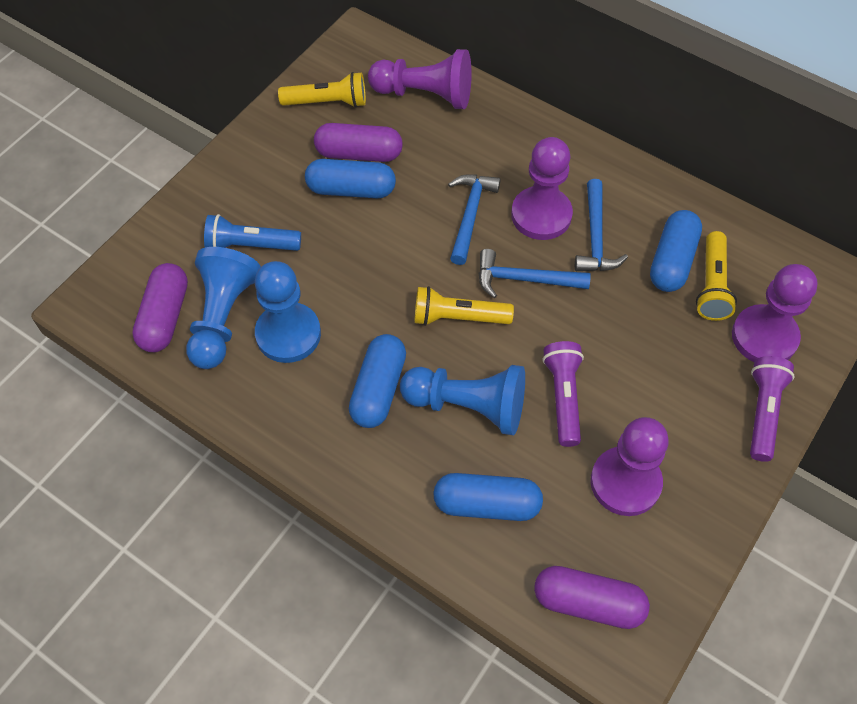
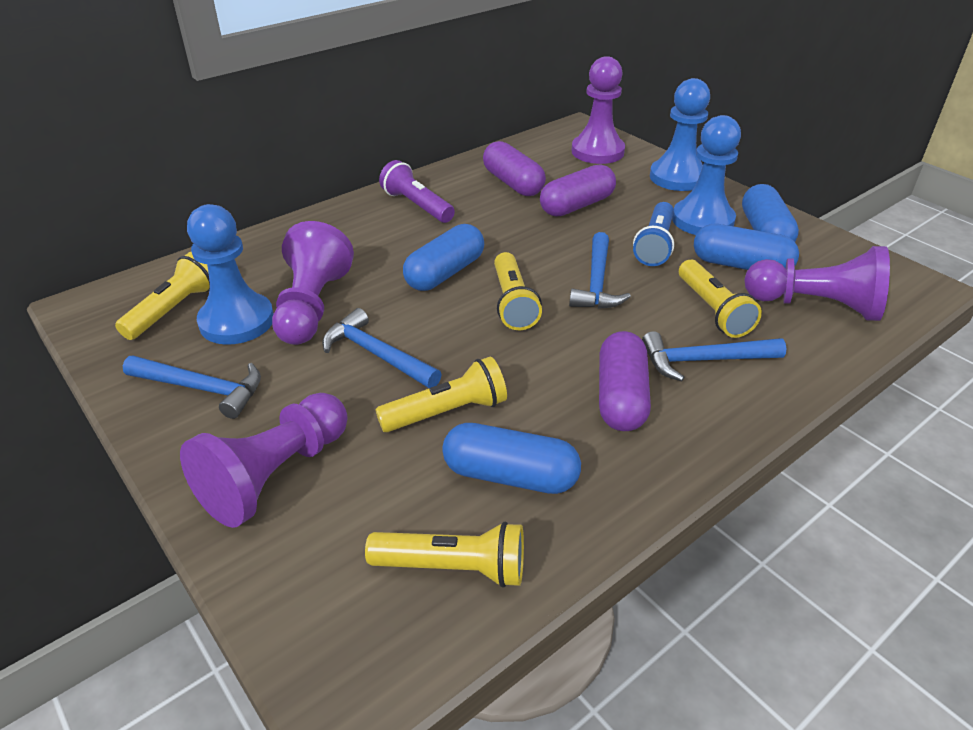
blue hammer: [448,174,501,265] [479,249,591,298] [575,179,628,271] = 3 -> [123,356,261,419] [322,308,442,388] [569,232,631,309] [642,331,787,382] = 4
purple flashlight: [543,341,584,447] [750,356,794,462] = 2 -> [379,160,455,223] = 1
yellow flashlight: [278,72,366,108] [415,286,514,326] [696,231,737,321] = 3 -> [115,252,210,340] [365,522,524,588] [375,356,507,432] [494,252,542,330] [679,260,762,338] = 5

